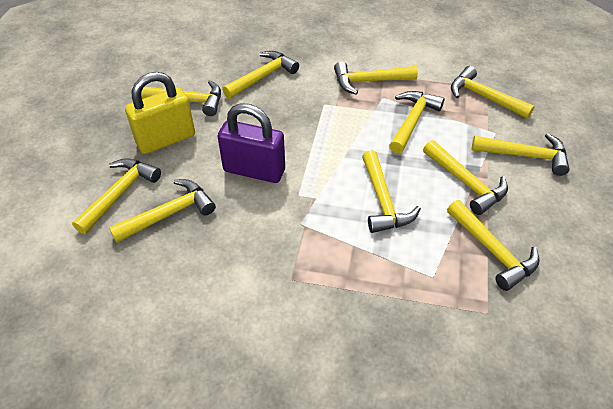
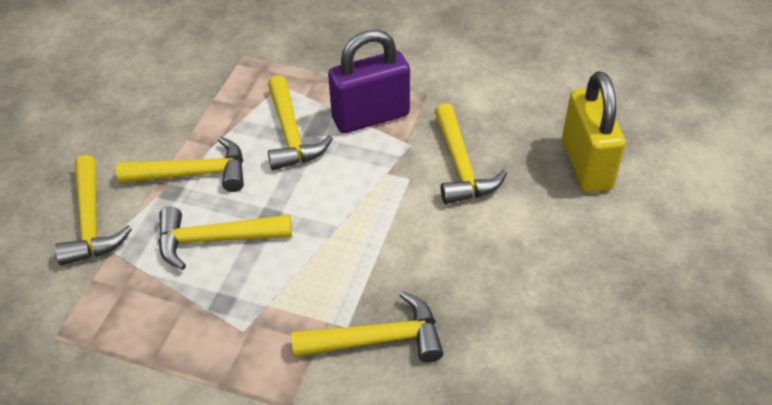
yellow hammer: [72,158,161,234] [109,179,216,243] [141,80,221,116] [222,51,299,99] [334,61,418,95] [362,150,421,233] [389,91,444,154] [423,140,508,215] [447,200,540,291] [451,66,535,119] [472,133,570,176] = 11 -> [55,155,132,266] [116,136,244,192] [158,207,292,270] [268,75,333,170] [291,291,443,362] [434,103,507,204] = 6

